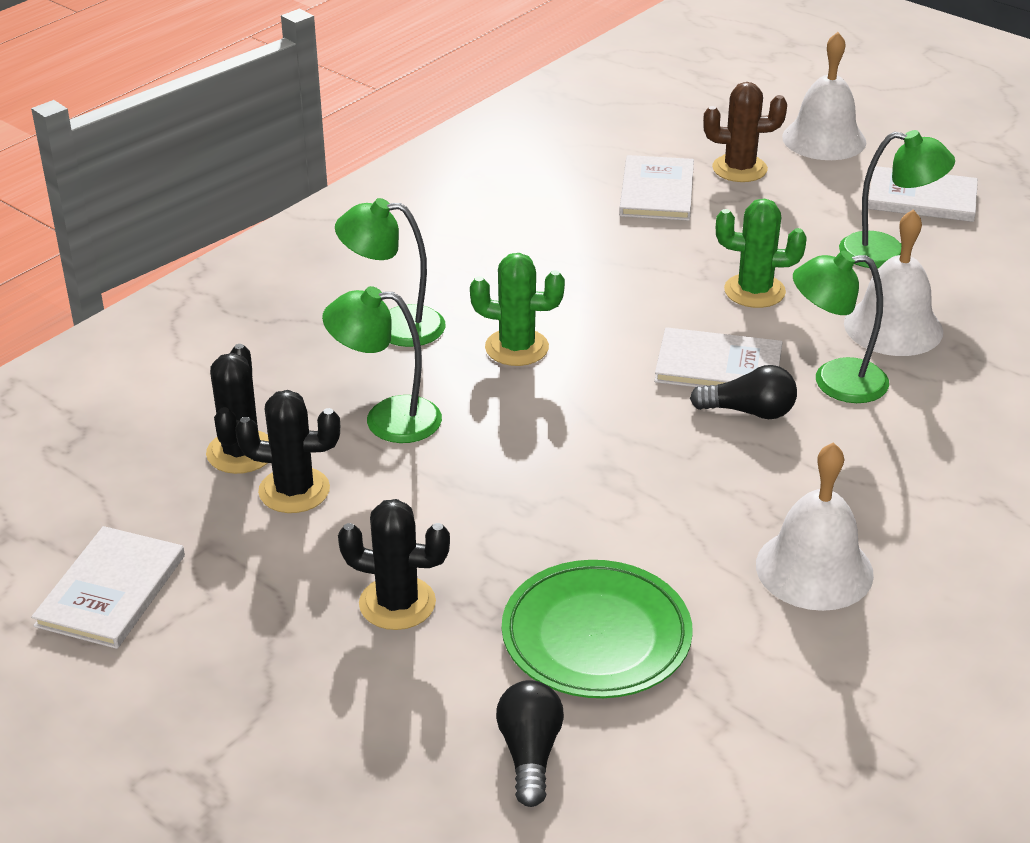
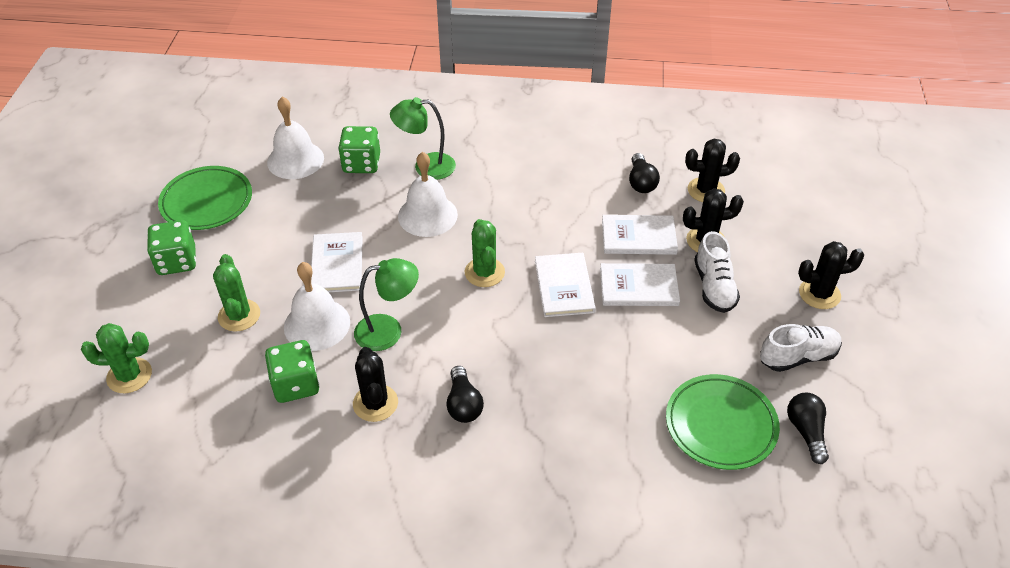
black cactus: [206,344,269,474] [235,390,340,513] [338,499,450,630] = 3 -> [353,347,398,422] [683,188,744,252] [685,139,740,202] [798,241,864,309] = 4
black light bulb: [496,680,564,807] [690,365,797,419] = 2 -> [446,366,484,423] [629,153,660,193] [787,393,829,464] = 3
brown cactus: [703,82,787,182] = 1 -> none = 0
green cactus: [470,253,565,366] [716,198,807,308] = 2 -> [81,323,152,393] [213,254,260,332] [465,219,505,287] = 3
green dice: none = 0 -> [147,220,196,275] [265,340,319,403] [338,126,380,173] = 3
green lamp: [322,286,442,443] [335,198,446,347] [793,251,889,403] [839,130,955,269] = 4 -> [354,258,419,351] [390,97,456,180] = 2
green plate: [502,560,693,698] = 1 -> [158,166,252,230] [666,374,780,470] = 2
white shoe: none = 0 -> [694,231,740,313] [760,324,842,372] = 2

